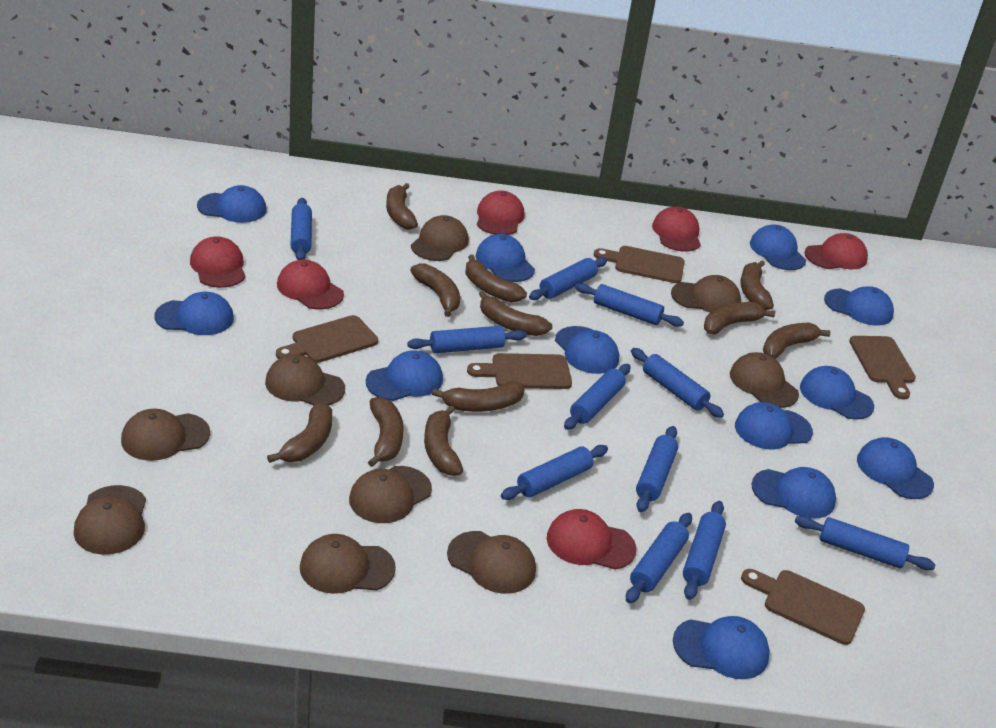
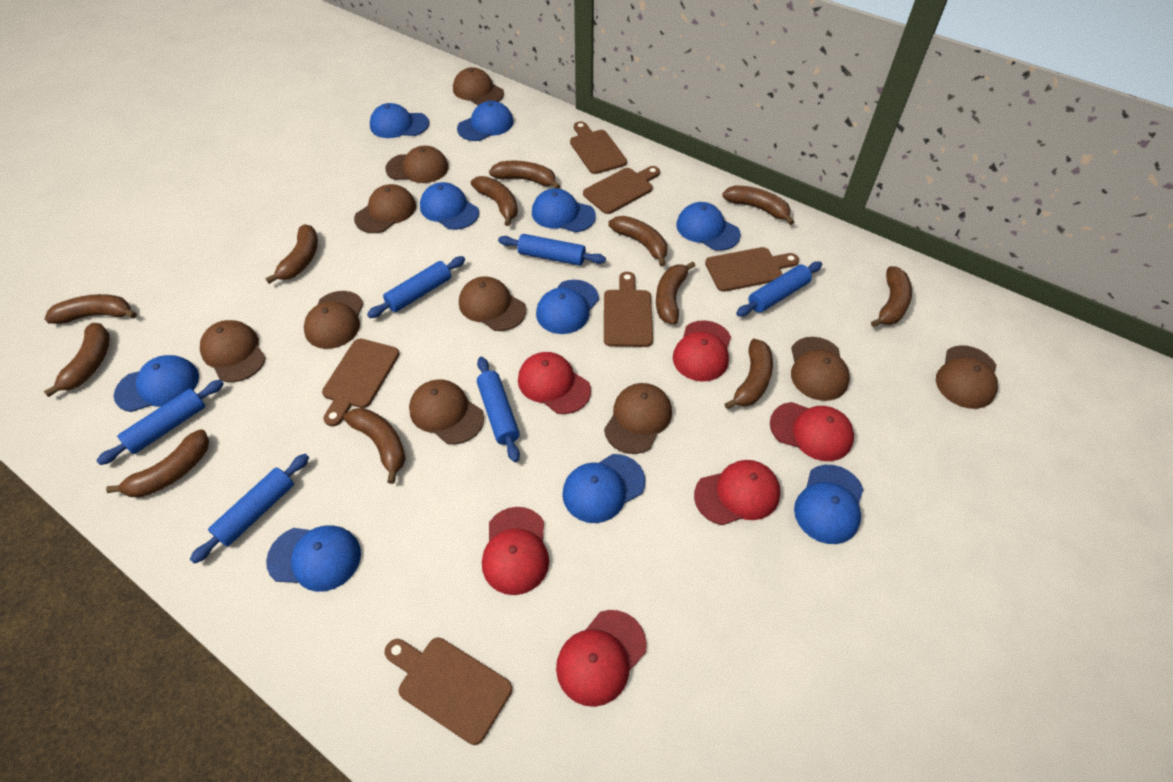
blue cap: [154,292,234,335] [197,185,267,223] [366,351,443,401] [475,234,535,282] [555,326,619,374] [673,616,770,679] [735,402,813,449] [750,225,806,270] [751,467,836,519] [800,366,874,419] [824,286,894,326] [857,437,934,499] = 12 -> [114,355,199,412] [266,525,361,592] [370,103,429,138] [420,182,479,230] [457,101,513,141] [532,189,596,232] [536,280,599,334] [562,454,645,523] [676,202,741,251] [794,465,864,544] = 10
blue rolling pin: [290,198,312,260] [407,326,527,353] [501,445,608,500] [529,257,607,300] [564,364,630,430] [575,283,684,327] [626,513,692,603] [631,348,724,418] [636,426,678,512] [683,501,726,600] [795,516,936,570] = 11 -> [97,380,224,465] [190,454,309,564] [367,256,465,318] [477,357,520,462] [498,234,606,266] [736,261,822,317] = 6
brown banana: [267,402,332,463] [368,397,403,467] [386,183,418,230] [410,263,460,317] [424,405,463,476] [432,381,525,412] [465,255,527,302] [479,291,552,336] [704,302,775,334] [740,260,774,310] [763,322,831,359] = 11 -> [43,323,110,397] [45,294,137,324] [106,429,209,498] [265,224,318,284] [343,408,406,484] [471,176,518,226] [489,161,561,189] [608,216,667,267] [656,261,695,324] [722,185,794,225] [725,339,773,409] [871,266,912,327] = 12
brown cap: [74,485,146,555] [121,409,210,461] [265,354,345,405] [300,534,396,594] [349,466,432,523] [411,215,469,261] [447,531,536,594] [671,275,741,313] [730,352,799,408] = 9 -> [200,320,266,382] [304,291,364,349] [354,184,416,233] [385,146,449,183] [409,379,484,445] [453,67,504,105] [459,276,526,331] [604,383,672,454] [791,337,850,401] [936,345,998,409] = 10
brown cutting board: [276,315,378,363] [467,353,572,389] [594,246,685,283] [741,569,865,645] [849,336,916,399] = 5 -> [322,339,399,427] [385,637,512,745] [570,121,627,174] [583,166,660,214] [604,272,653,347] [705,247,799,292] = 6

